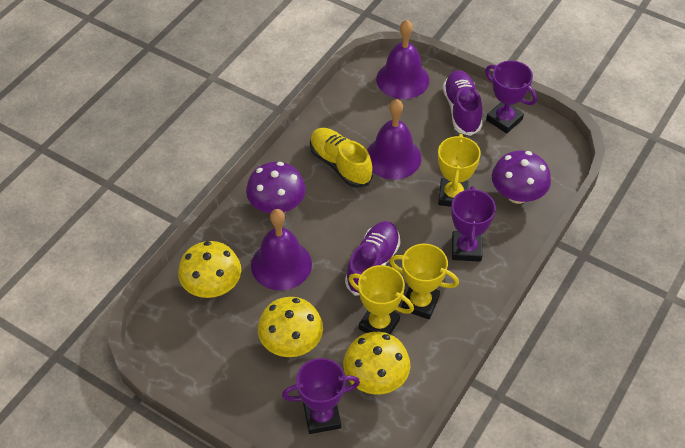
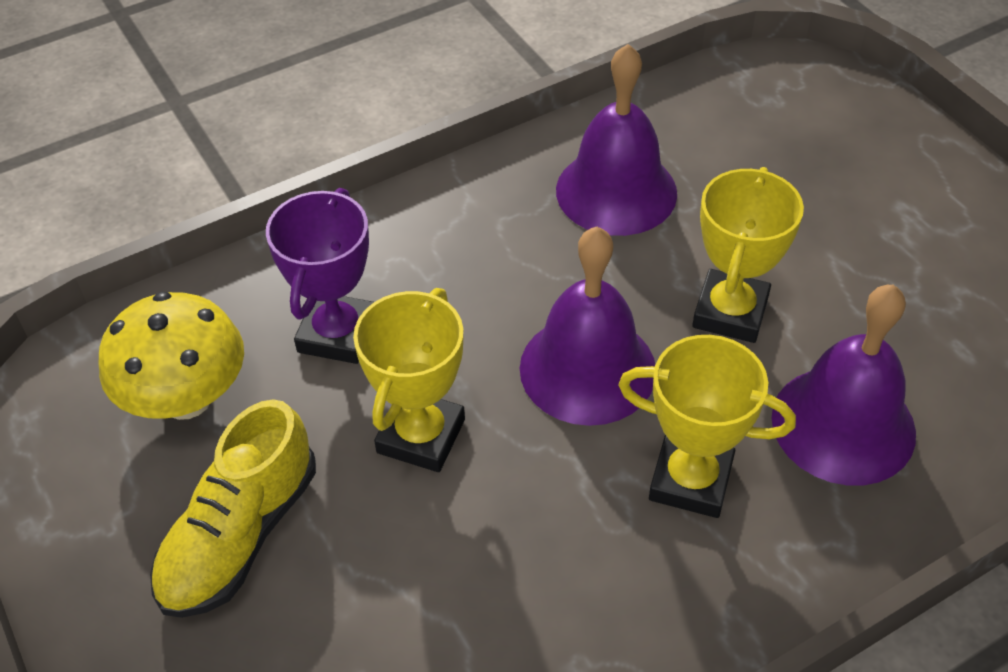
purple mushroom: [246,162,306,213] [492,151,551,204] = 2 -> none = 0
purple shoe: [345,221,400,296] [443,70,483,136] = 2 -> none = 0
purple trophy: [282,358,360,434] [451,186,496,262] [485,61,537,133] = 3 -> [266,188,374,364] = 1
yellow mushroom: [178,241,241,298] [258,297,323,357] [343,332,410,394] = 3 -> [99,292,244,420] = 1

